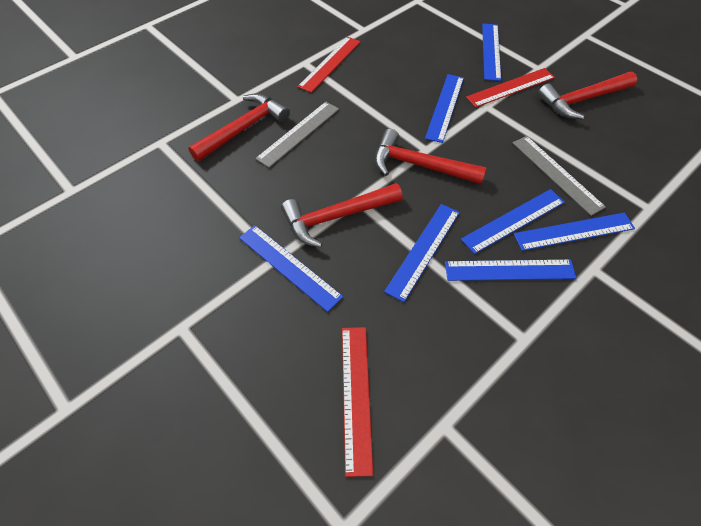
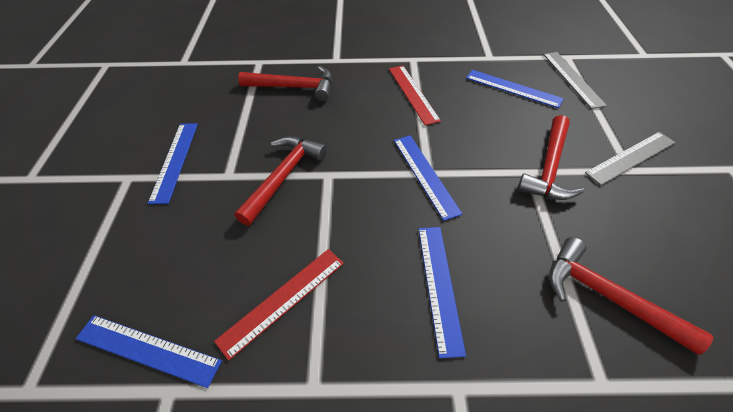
blue ruler: [239,225,343,312] [384,204,460,302] [425,74,464,143] [445,259,577,281] [461,189,565,254] [482,24,501,81] [514,213,635,251] = 7 -> [76,315,222,388] [148,123,198,204] [394,135,462,221] [418,227,466,358] [466,70,564,108] = 5
red ruler: [297,37,361,93] [342,327,373,477] [466,68,555,107] = 3 -> [214,249,344,361] [389,66,441,125] = 2

